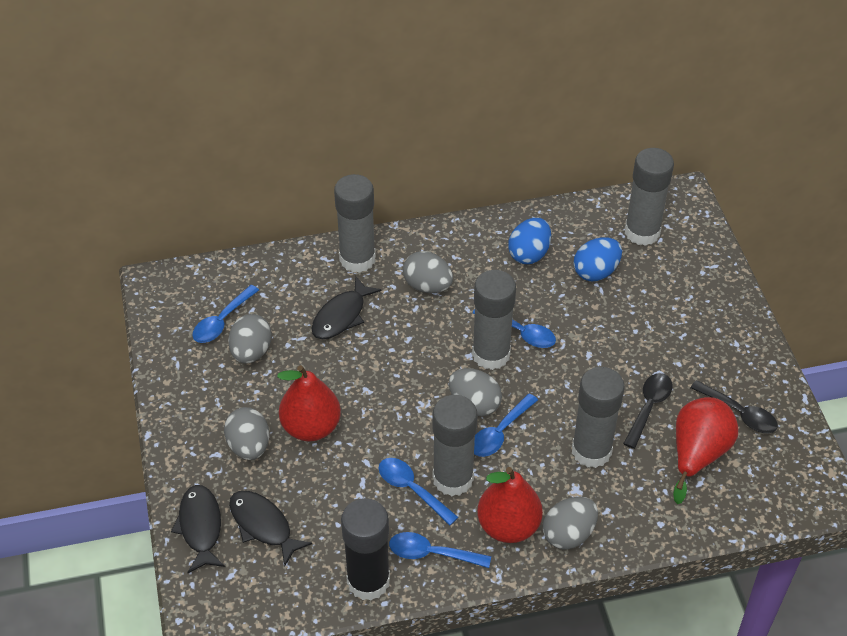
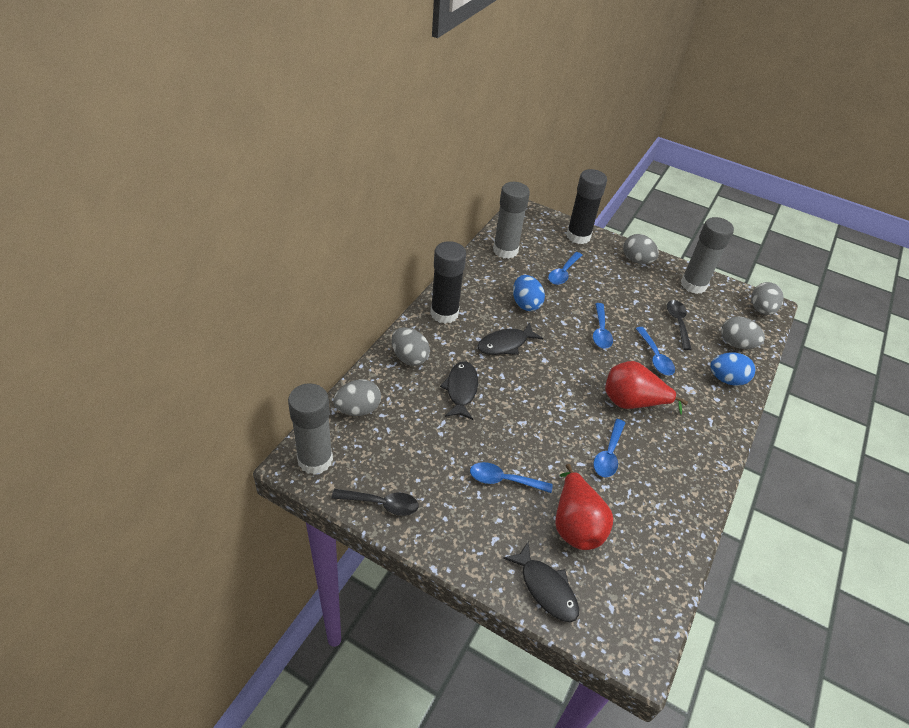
black glue stick: [341,498,390,600] = 1 -> [430,241,466,324] [566,169,607,244] = 2
grey glue stick: [334,174,376,273] [432,395,478,496] [472,270,516,370] [572,367,625,468] [625,148,674,246] = 5 -> [288,383,333,475] [493,182,530,259] [681,217,734,294] = 3
red pear: [277,365,341,442] [477,467,543,543] [673,397,738,504] = 3 -> [555,464,613,550] [605,361,688,415] = 2

